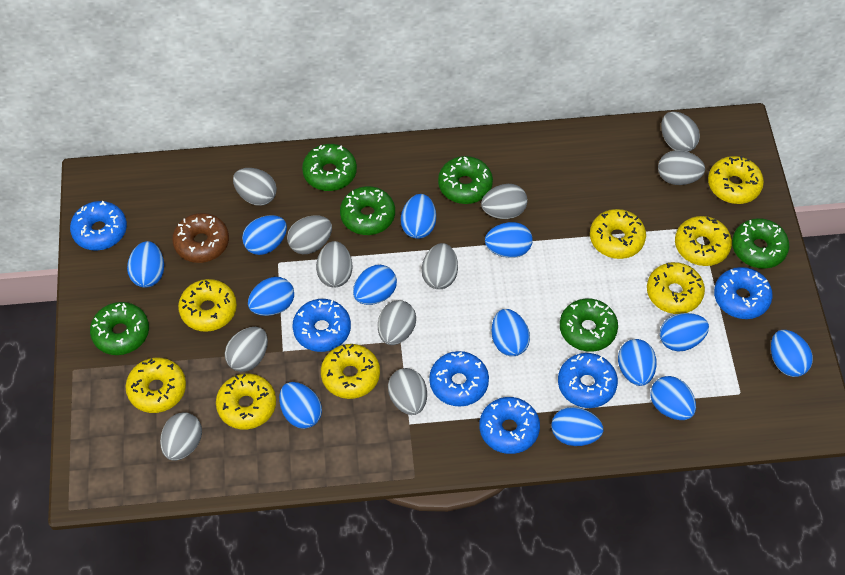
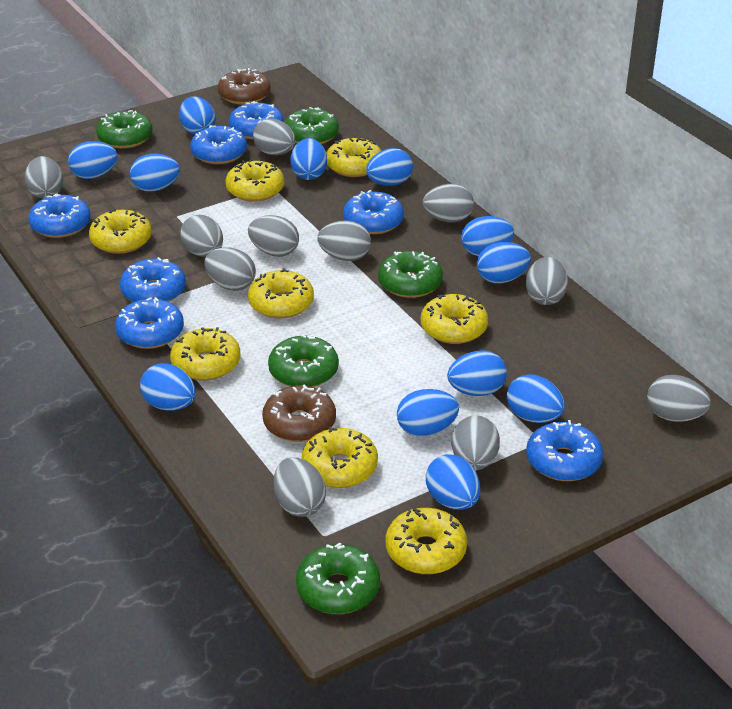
blue donut: [70,201,127,251] [293,299,351,352] [429,351,489,407] [479,397,540,454] [558,353,618,408] [714,267,773,319] = 6 -> [28,193,91,238] [115,297,184,349] [120,257,186,302] [190,125,247,164] [229,101,284,140] [343,190,404,234] [526,420,603,481] = 7
blue egg: [127,241,164,288] [242,215,287,255] [248,277,294,316] [279,382,322,429] [353,265,397,305] [401,194,436,239] [485,222,533,258] [491,309,530,356] [552,407,603,446] [618,339,657,386] [651,376,696,420] [660,313,709,351] [771,330,813,377] = 13 -> [68,141,118,179] [130,154,180,192] [140,363,196,411] [179,97,216,135] [291,138,327,180] [366,148,413,186] [397,389,459,437] [426,454,480,510] [447,350,507,396] [461,216,514,256] [477,242,531,284] [507,374,565,423] = 12
brown donut: [172,213,229,263] = 1 -> [218,68,271,105] [262,384,336,442] = 2
green donut: [90,302,149,355] [302,144,357,191] [340,186,395,235] [438,156,493,204] [560,298,618,352] [732,218,789,269] = 6 -> [96,110,153,149] [268,334,339,387] [284,107,339,144] [296,543,380,614] [378,251,443,298] = 5

